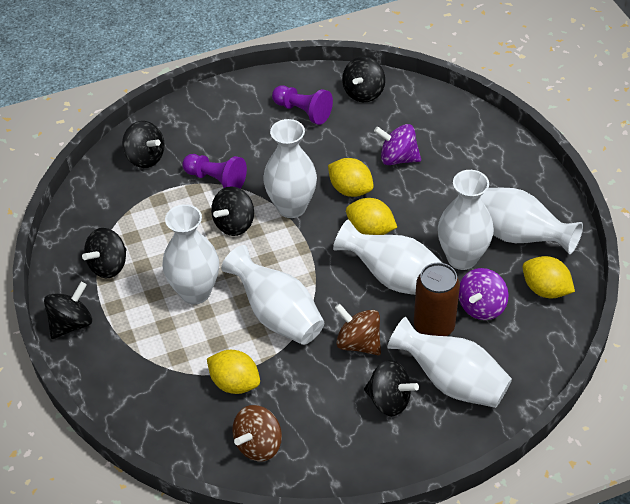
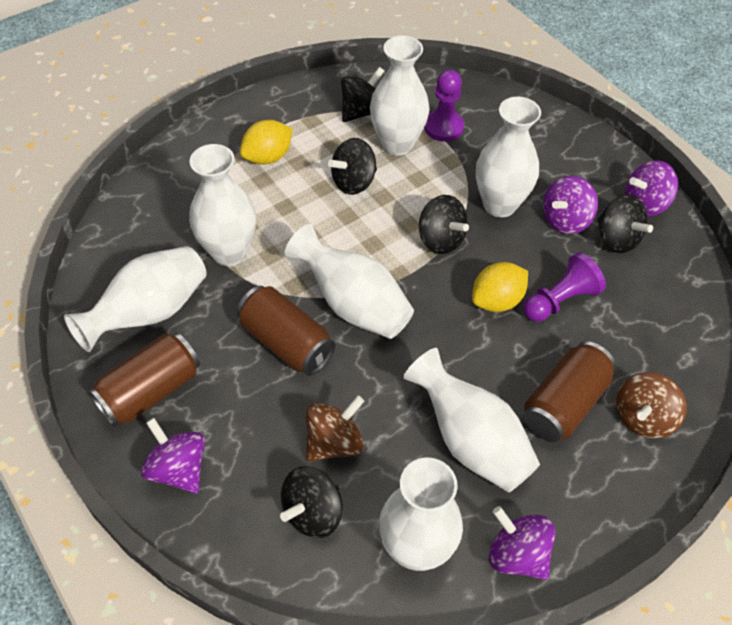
black spinning top: [44,282,92,339] [82,228,127,278] [122,121,165,168] [211,186,254,236] [342,57,385,102] [364,360,419,416] = 6 -> [280,466,343,538] [328,138,377,195] [341,67,384,122] [419,195,469,254] [597,194,653,253] = 5
brown can: [414,263,460,336] = 1 -> [88,333,200,427] [237,286,335,376] [524,341,616,442] = 3
purple spinning top: [374,124,421,165] [459,268,508,320] = 2 -> [141,418,205,494] [489,506,555,580] [543,176,598,234] [625,161,678,217] = 4
yellow lemon: [207,350,260,394] [328,158,374,197] [346,198,397,235] [523,256,575,298] = 4 -> [240,120,293,165] [472,262,528,312] = 2

